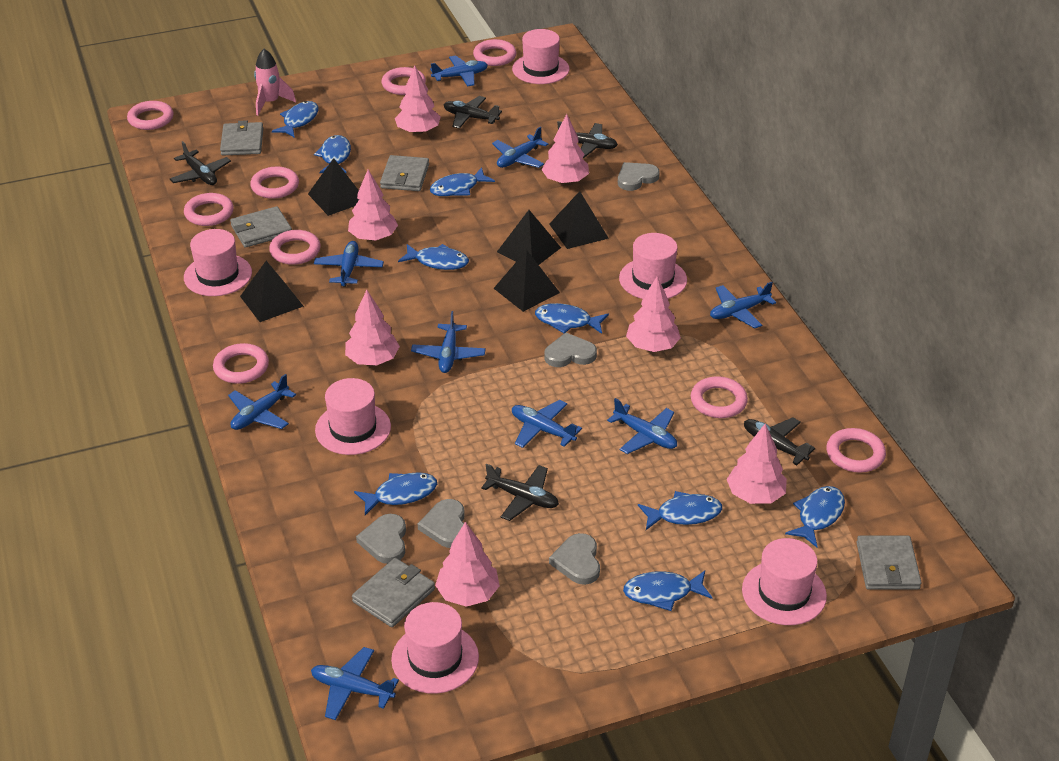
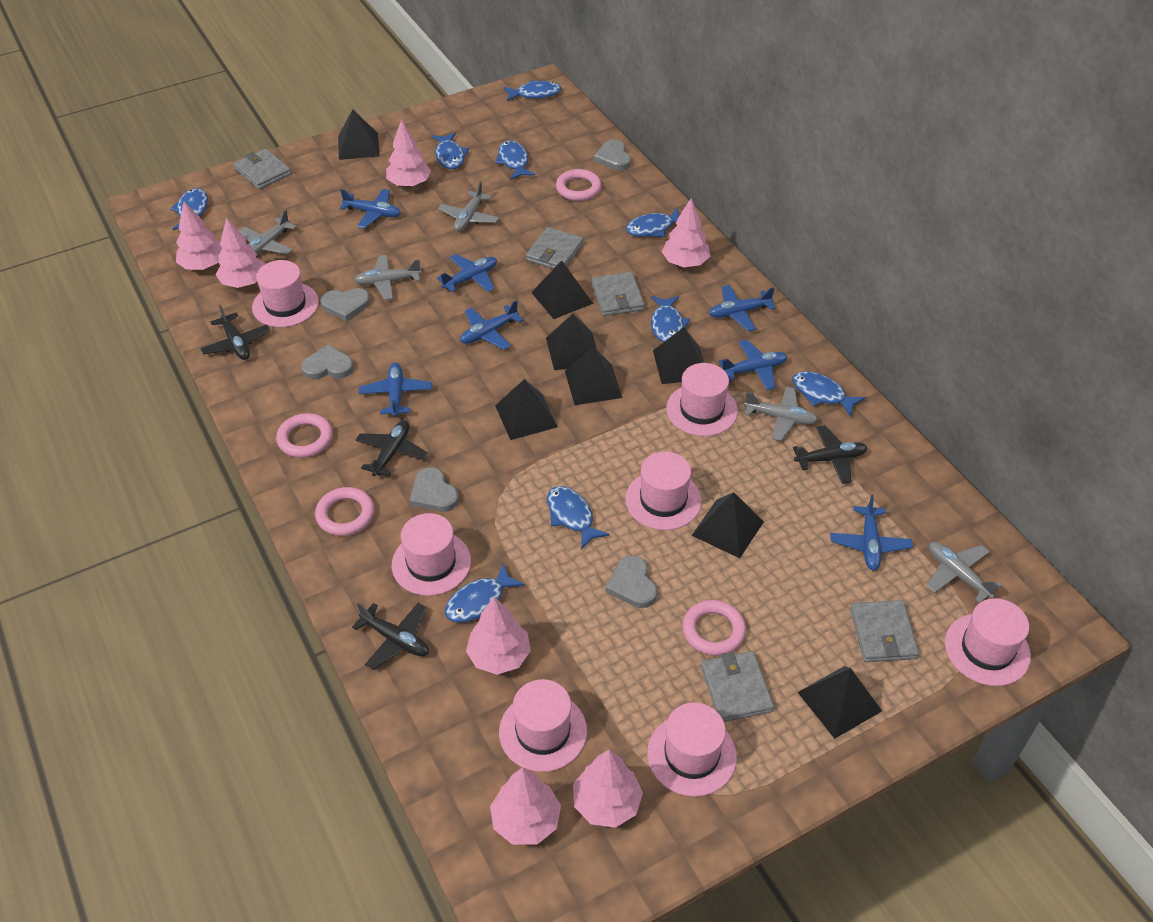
black plane: [170,141,231,185] [444,96,502,129] [481,464,559,521] [557,121,618,158] [744,417,815,465] = 5 -> [200,305,270,360] [352,603,429,670] [355,420,428,477] [793,425,868,484] = 4
black pyramid: [240,261,304,322] [308,158,359,216] [494,250,560,312] [497,210,561,265] [549,191,609,249] = 5 -> [338,109,379,160] [495,379,558,440] [531,260,593,319] [546,313,597,370] [565,347,623,405] [653,327,704,384] [692,492,764,558] [798,666,882,739] = 8
blue plane: [228,374,296,430] [311,647,399,720] [314,241,384,287] [411,311,486,373] [430,55,488,87] [492,127,548,168] [512,400,582,448] [607,398,677,454] [710,282,776,329] = 9 -> [340,189,401,228] [359,362,432,417] [437,254,497,292] [460,300,523,350] [709,285,776,331] [719,339,787,390] [830,494,913,570] = 7
grey plane: none = 0 -> [239,210,297,254] [354,255,421,300] [438,181,499,232] [744,387,818,441] [927,542,1002,603] = 5
pink hat: [184,229,252,296] [315,378,391,455] [391,602,479,694] [512,29,569,84] [619,233,687,299] [742,538,827,625] = 6 -> [252,260,319,327] [392,513,471,596] [499,679,587,772] [625,451,702,530] [647,702,737,797] [666,363,738,436] [945,598,1031,686] = 7
pink ring: [127,101,173,130] [184,193,234,226] [213,343,269,384] [250,166,299,199] [269,230,321,265] [381,67,426,95] [473,39,516,66] [691,376,748,418] [826,428,886,473] = 9 -> [276,413,333,458] [315,487,374,536] [556,169,602,201] [682,600,746,656] = 4
pink rocket: [254,49,296,115] = 1 -> none = 0

